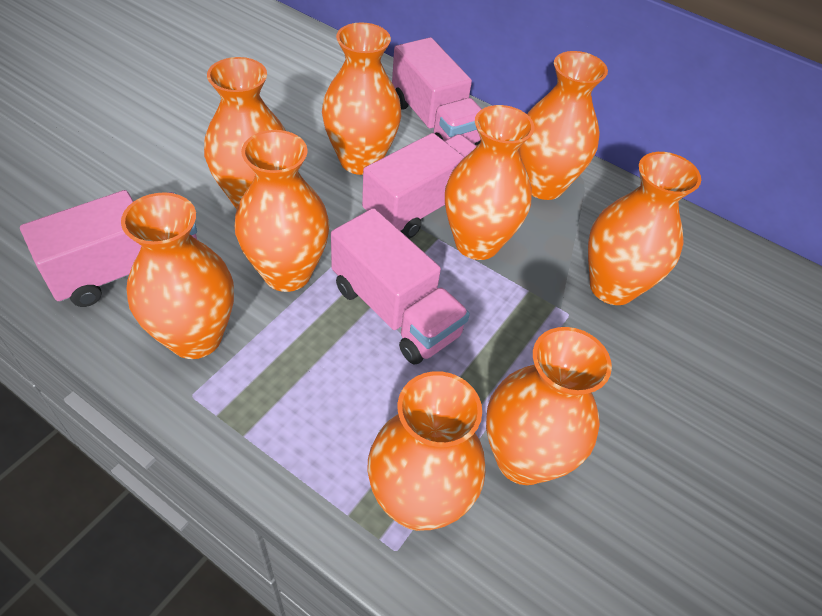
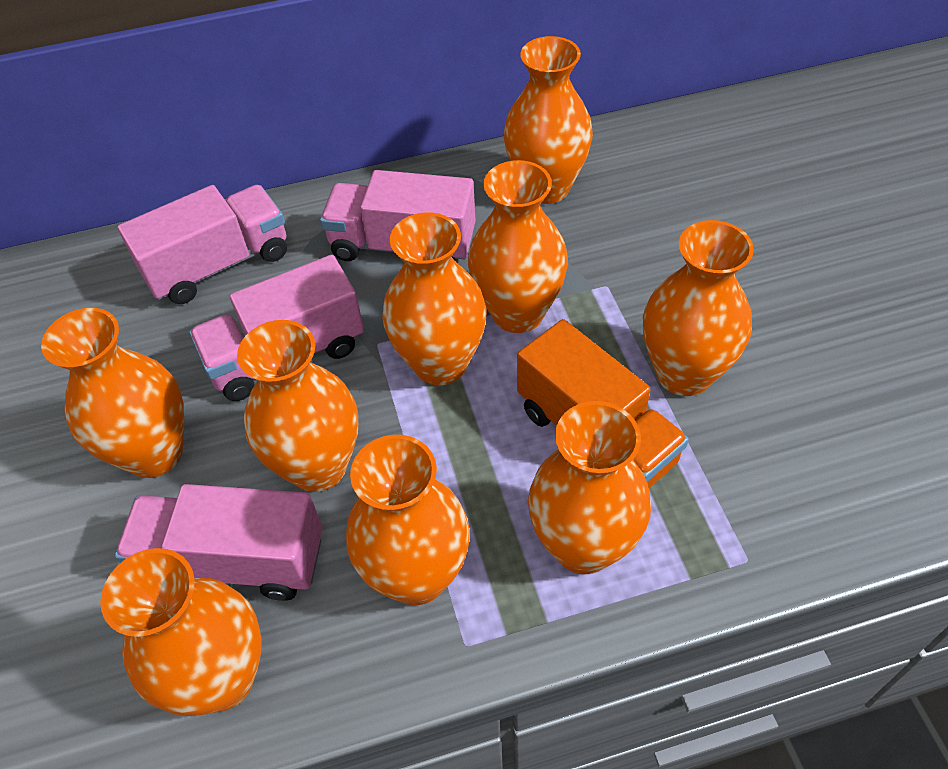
orange truck: none = 0 -> [517,319,689,488] = 1

